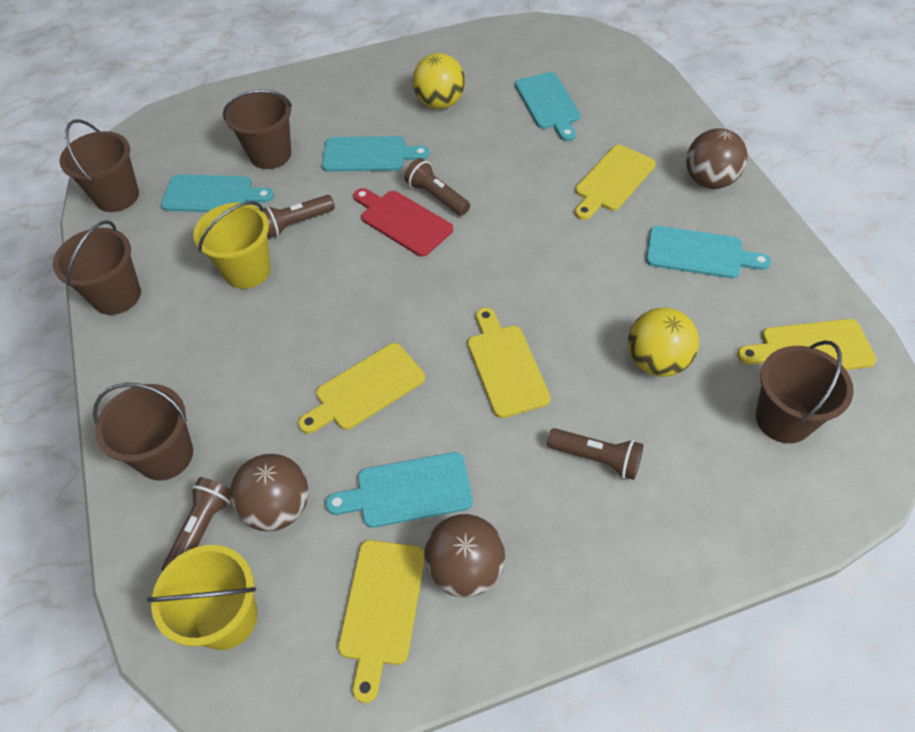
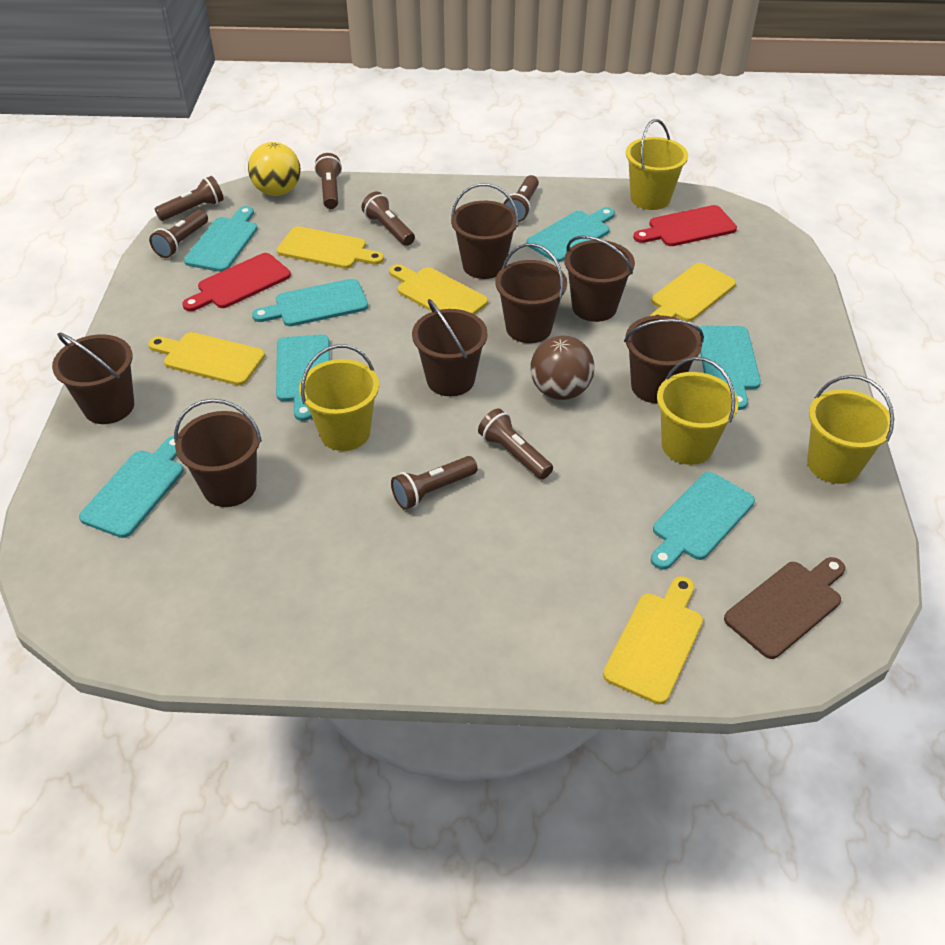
brown ball: [230,454,309,531] [424,514,505,598] [686,128,748,189] = 3 -> [530,335,595,400] = 1
brown bucket: [53,220,141,315] [60,119,139,212] [93,383,193,481] [223,89,292,169] [756,340,854,443] = 5 -> [52,333,134,424] [174,399,262,507] [412,299,488,396] [451,183,519,279] [496,243,567,343] [564,236,635,322] [624,315,704,404] = 7
brown cutting board: none = 0 -> [724,557,845,659] = 1
brown flashlight: [162,477,230,571] [263,195,335,238] [404,158,470,216] [547,428,644,480] = 4 -> [149,210,208,258] [155,176,224,221] [314,153,342,209] [361,192,415,246] [391,456,478,510] [478,408,553,479] [503,175,539,222] = 7
red cutting board: [353,188,453,257] = 1 -> [182,253,291,311] [633,205,737,246] = 2
turquoise cutting board: [161,174,274,212] [322,136,430,172] [325,452,473,528] [515,72,581,141] [646,226,771,278] = 5 -> [79,436,183,538] [184,206,257,272] [252,279,368,326] [276,334,330,421] [527,207,615,262] [651,472,755,570] [699,326,761,410] = 7
yellow ball: [412,53,465,109] [628,308,699,377] = 2 -> [248,142,301,196] = 1
yellow bucket: [147,545,257,650] [193,201,271,289] = 2 -> [299,344,379,451] [626,119,688,210] [657,357,739,465] [807,375,894,484] = 4

